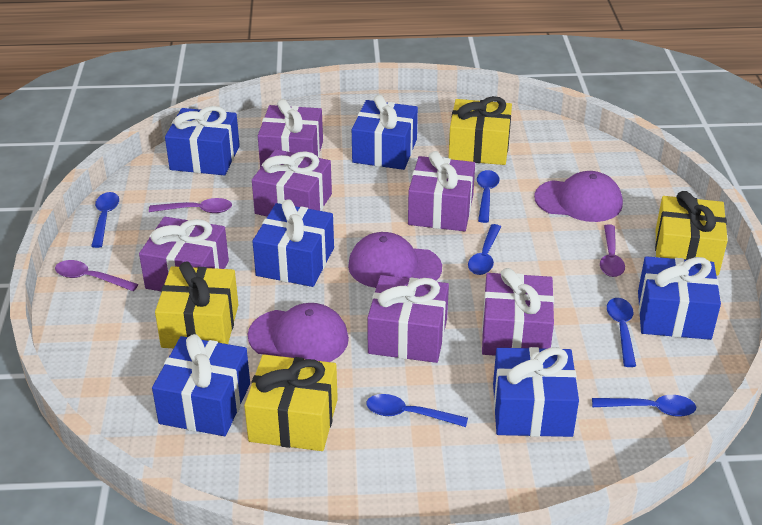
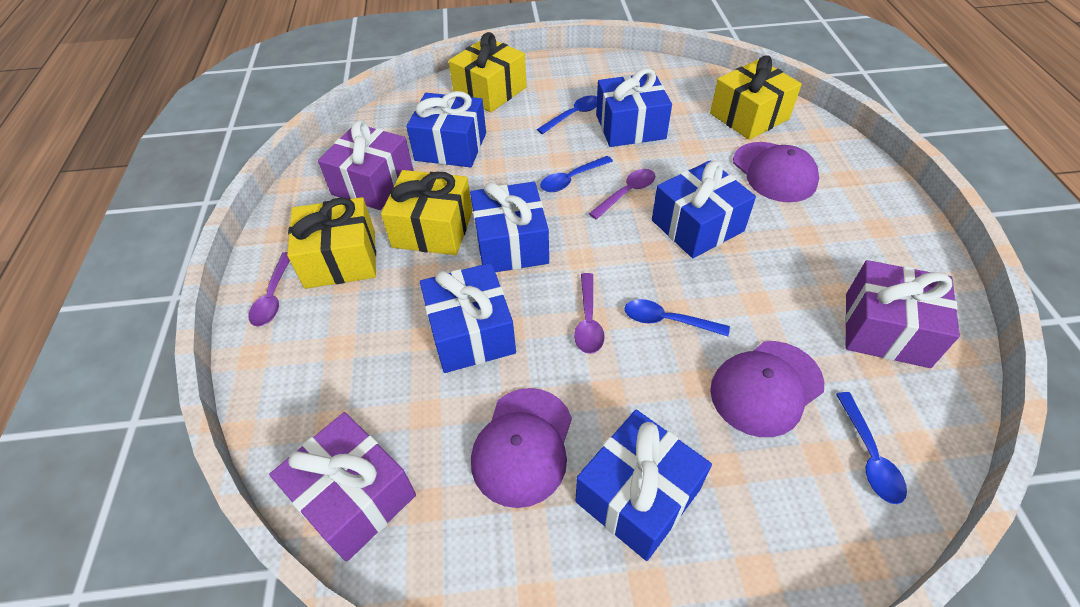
blue spoon: [91,192,119,248] [366,394,468,427] [468,224,501,275] [477,170,500,223] [592,395,696,417] [607,298,636,367] = 6 -> [537,96,597,134] [540,156,613,192] [624,299,730,336] [836,392,907,504] = 4
purple gift: [139,217,229,291] [252,149,332,216] [258,99,323,168] [367,275,449,363] [408,151,475,231] [482,268,554,356] = 6 -> [269,412,416,562] [318,120,414,210] [845,260,960,368] = 3

